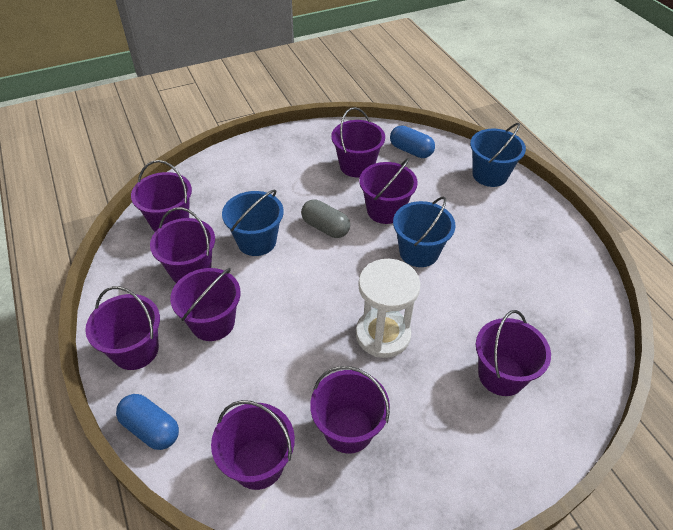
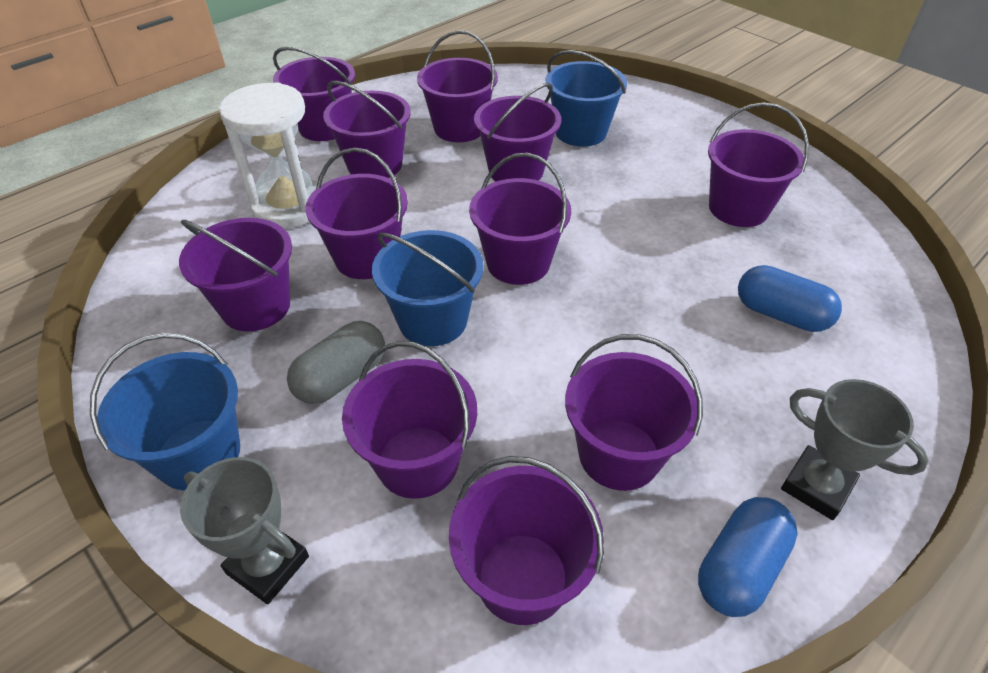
grey trophy: none = 0 -> [180,457,309,604] [781,379,929,520] = 2
purple bucket: [85,286,160,370] [131,160,192,232] [150,207,215,283] [170,268,241,341] [211,400,295,490] [310,366,390,454] [331,107,385,177] [359,158,418,224] [476,310,551,396] = 9 -> [179,218,292,332] [273,47,355,141] [305,148,408,279] [323,81,411,178] [342,341,477,499] [417,30,498,142] [449,456,604,625] [469,153,571,285] [474,83,561,181] [565,334,703,491] [708,103,809,227] = 11

